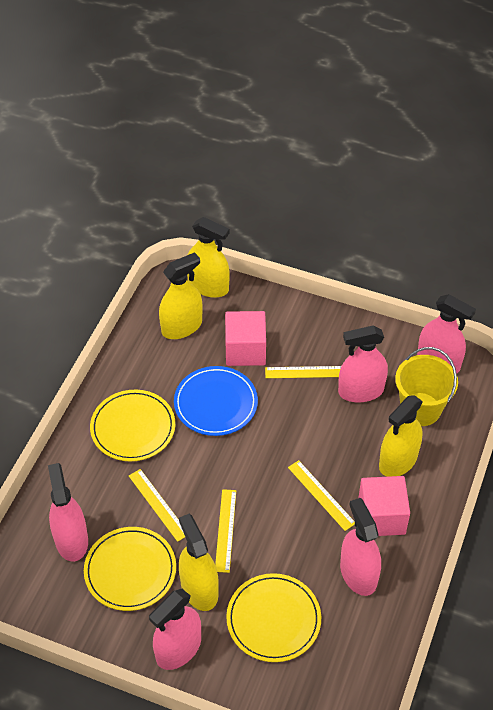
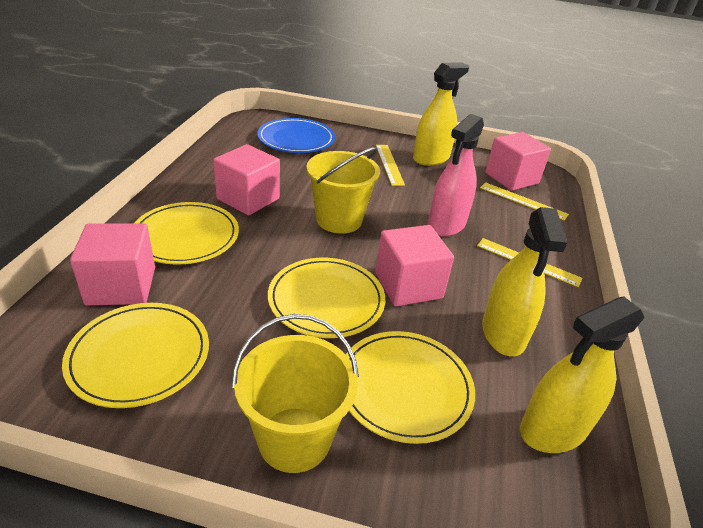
pink cube: [225,311,266,366] [358,476,410,536] = 2 -> [70,223,155,306] [213,144,280,215] [375,225,454,306] [485,132,551,191] = 4
pink spray bottle: [48,463,88,562] [149,589,201,670] [338,326,388,403] [340,498,381,596] [417,294,476,374] = 5 -> [428,114,484,237] = 1
yellow bucket: [395,347,458,426] = 1 -> [232,314,359,473] [306,147,380,234] = 2
yellow plate: [84,527,176,611] [90,390,175,461] [226,573,321,662] = 3 -> [62,303,209,408] [135,202,239,265] [268,258,385,338] [346,331,475,444] = 4
yellow ruler: [129,469,185,542] [215,489,236,573] [265,366,341,378] [288,460,355,531] = 4 -> [376,145,405,186] [477,238,583,287] [480,182,569,221] = 3
yellow spray bottle: [159,252,203,339] [179,514,219,611] [187,217,229,298] [379,395,423,477] = 4 -> [413,62,469,166] [482,207,567,357] [520,297,645,453] = 3

